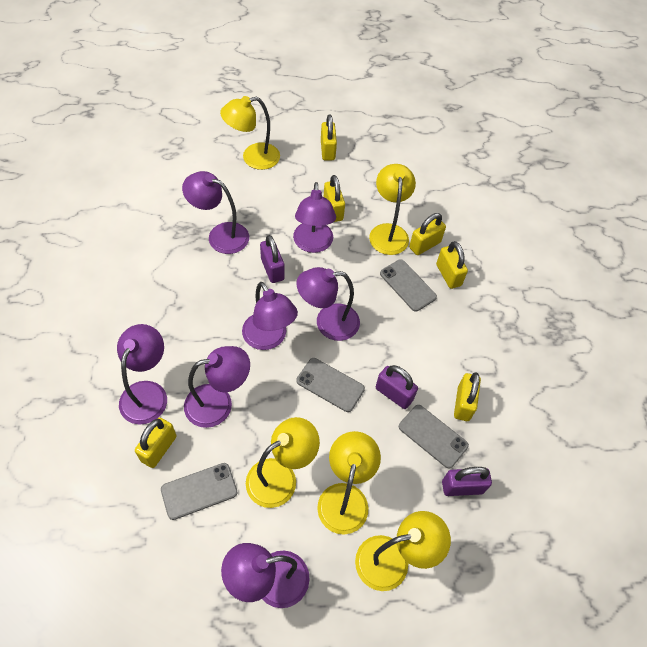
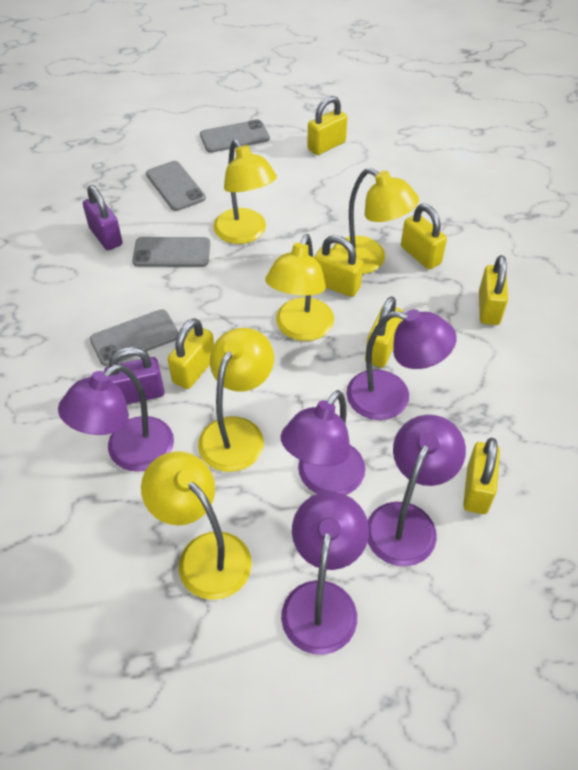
purple lamp: [117,324,167,425] [182,171,249,254] [184,346,250,428] [221,543,310,608] [242,282,298,350] [293,182,336,253] [297,267,360,341] = 7 -> [58,364,174,472] [281,390,366,495] [281,492,369,655] [346,309,457,420] [367,415,466,567] = 5
purple padlock: [260,235,285,283] [376,365,418,409] [442,467,492,496] = 3 -> [83,185,123,250] [104,347,165,405] = 2
yellow padlock: [135,418,177,468] [321,115,337,160] [324,175,345,222] [409,213,446,255] [436,241,468,289] [454,372,481,421] = 6 -> [168,318,214,389] [307,96,348,155] [314,235,363,297] [365,296,403,367] [401,204,447,270] [463,438,500,514] [479,255,508,325] = 7

